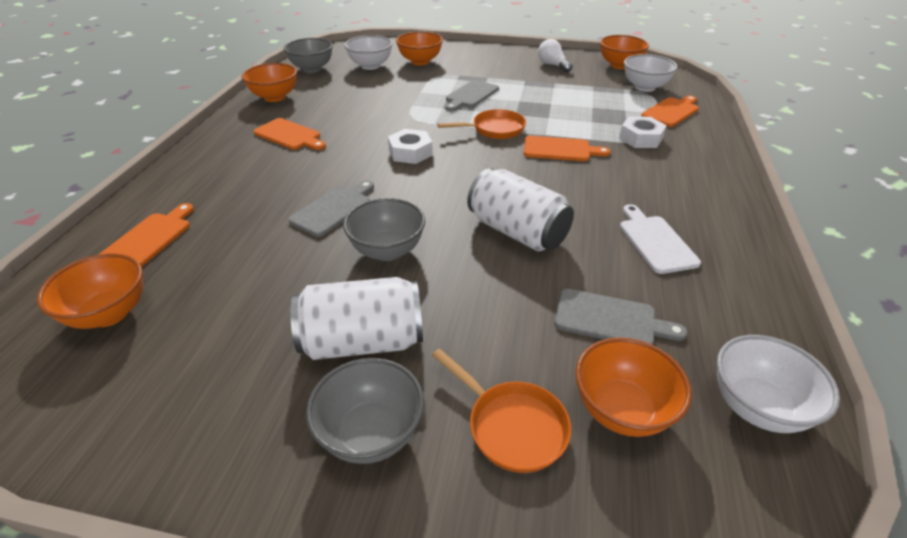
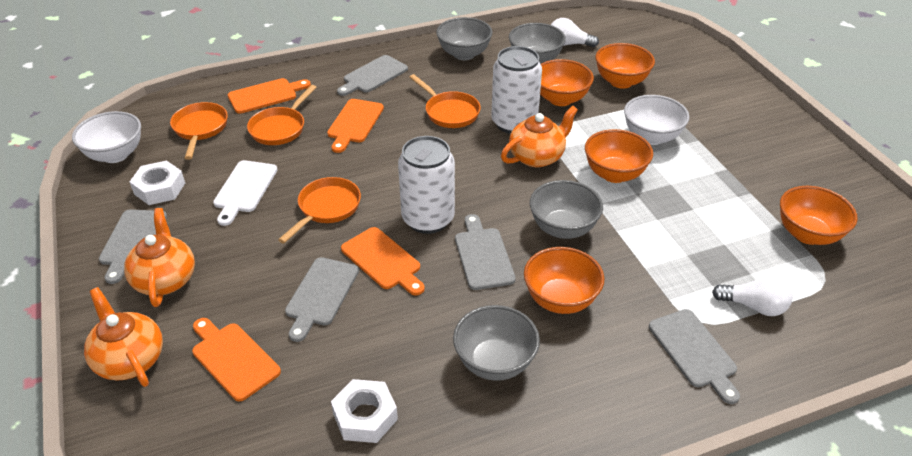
grey bowl: [283,38,333,73] [306,358,424,464] [343,198,426,261] = 3 -> [436,17,493,60] [453,305,540,381] [509,23,566,64] [530,180,603,239] = 4
grey cutting board: [289,180,374,237] [445,80,499,111] [555,289,687,345] = 3 -> [99,209,167,284] [285,257,359,342] [337,55,408,96] [455,214,516,290] [649,309,740,404] = 5
orange pan: [432,348,571,473] [438,109,526,139] = 2 -> [170,102,228,160] [247,85,317,145] [278,177,361,243] [409,74,481,128] = 4
orange teapot: none = 0 -> [84,287,163,387] [124,208,195,307] [501,106,578,168] = 3
white bowl: [344,35,393,70] [624,54,678,92] [717,335,840,433] = 3 -> [72,111,141,163] [624,95,689,145] = 2
white light bulb: [538,39,573,72] = 1 -> [551,18,599,47] [712,276,793,316] = 2

